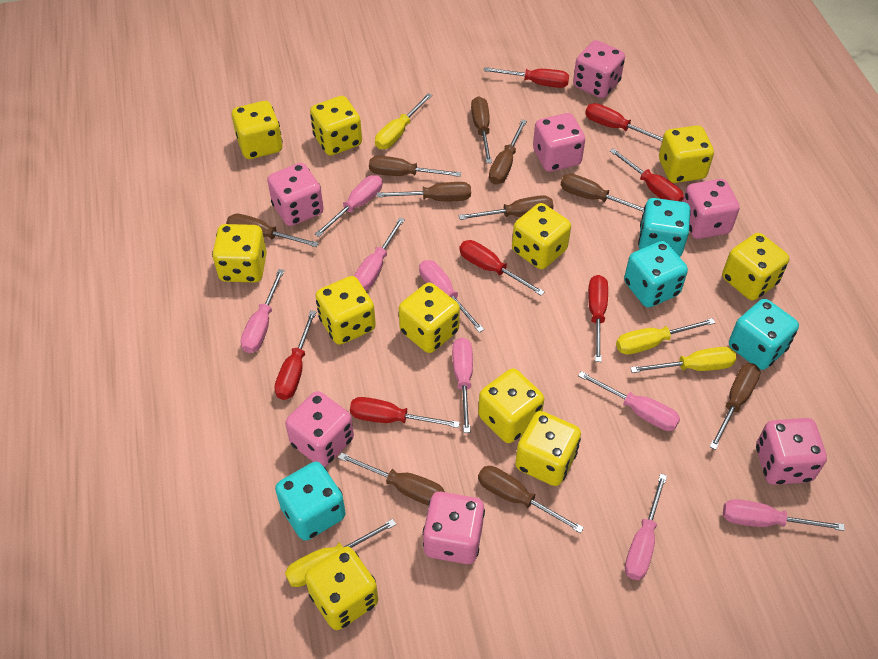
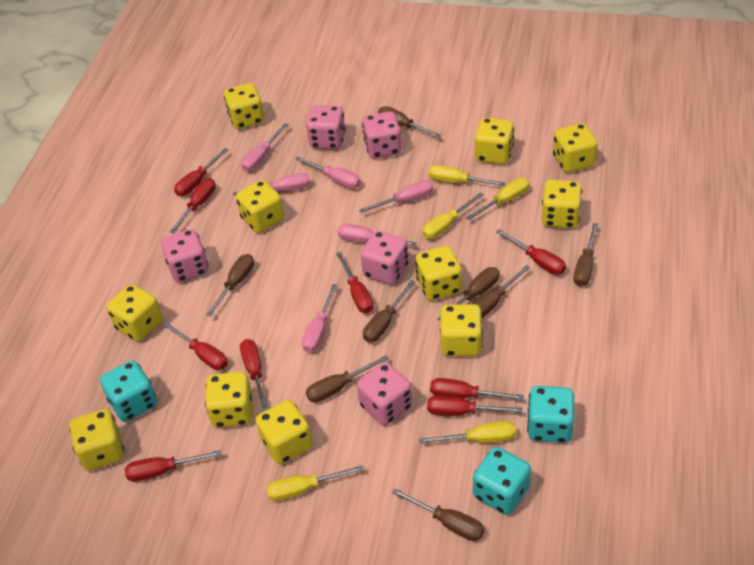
brown screwdriver: [226,214,319,247] [338,452,445,505] [369,156,461,177] [377,182,471,201] [459,195,554,220] [471,96,492,163] [478,466,584,533] [489,120,527,185] [561,174,644,212] [709,363,760,450] = 10 -> [206,254,254,317] [306,355,389,403] [363,280,416,343] [378,106,441,138] [392,488,484,541] [438,267,500,321] [472,265,530,318] [573,223,598,287] = 8
pink dice: [267,163,324,226] [285,391,354,467] [423,492,485,564] [533,113,585,172] [573,40,625,98] [683,179,740,239] [756,418,827,485] = 7 -> [161,229,209,282] [306,105,346,149] [357,362,413,426] [360,231,409,285] [362,112,402,159] = 5
pink screwdriver: [241,269,285,353] [315,175,383,237] [354,217,405,291] [419,260,484,333] [452,338,473,433] [578,371,680,431] [625,473,667,580] [723,499,845,531] = 8 -> [233,173,310,196] [241,123,289,172] [295,157,361,189] [302,284,338,353] [338,224,417,247] [359,180,433,213] = 6
red screwdriver: [274,310,316,400] [350,397,460,428] [459,240,545,296] [484,67,569,88] [585,103,663,142] [588,275,608,362] [610,148,684,202] = 7 -> [125,450,222,481] [163,322,228,370] [170,178,215,233] [174,148,229,196] [240,339,268,412] [336,252,373,313] [427,395,522,416] [430,378,524,400] [496,229,566,275] = 9
turquoise dice: [275,462,346,541] [624,241,688,308] [638,198,691,257] [729,299,799,370] = 4 -> [100,360,157,422] [473,447,531,515] [527,386,574,443] = 3
yellow screwdriver: [285,519,396,587] [375,93,432,149] [616,318,715,355] [630,347,737,373] = 4 -> [267,465,364,501] [419,421,516,444] [422,193,484,239] [429,165,506,186] [465,178,530,221] = 5

